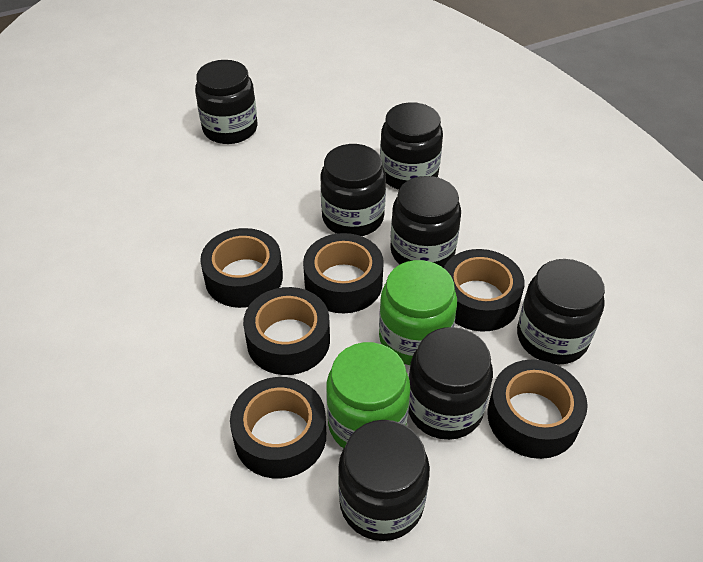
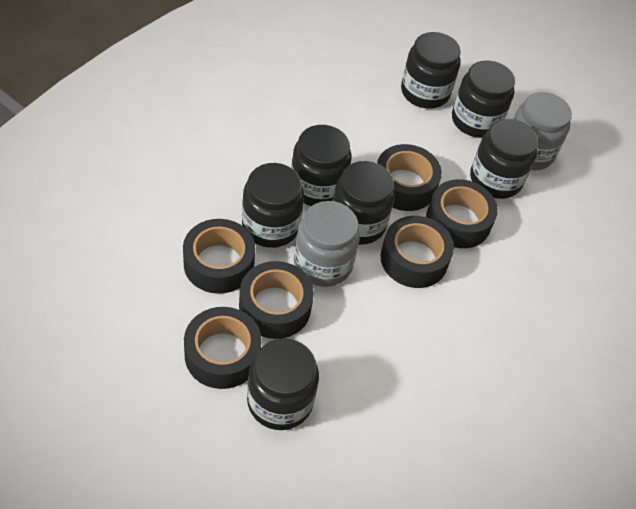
green jar: [326,342,410,448] [379,260,457,365] = 2 -> none = 0
grey jar: none = 0 -> [294,201,360,287] [514,92,572,170] = 2

